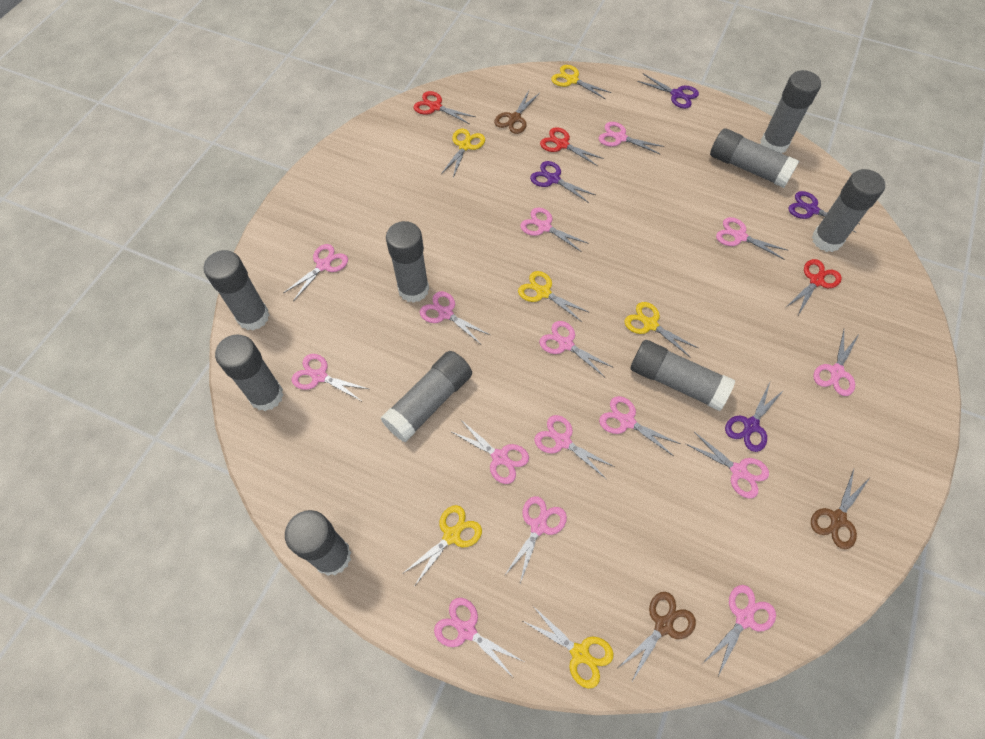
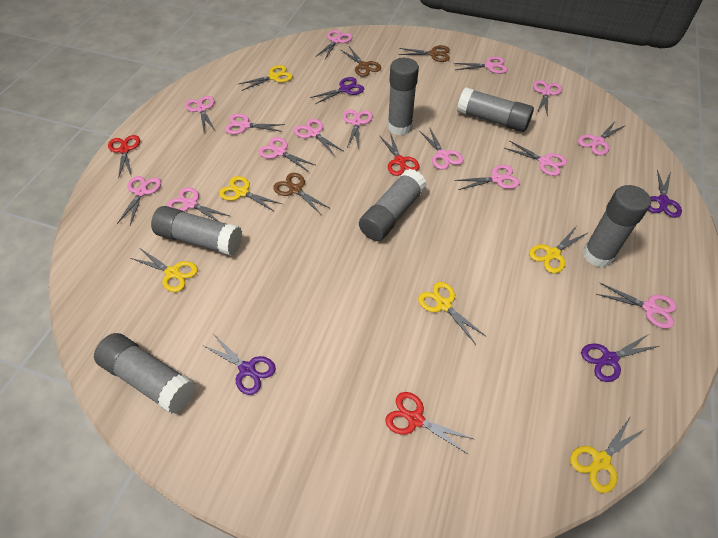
grey glue stick: [204,250,269,331] [215,334,284,411] [285,510,351,576] [381,351,472,442] [386,221,429,303] [631,340,736,411] [710,128,799,188] [760,70,821,154] [812,169,885,252] = 9 -> [94,333,195,414] [151,206,242,256] [359,169,427,241] [388,58,419,136] [457,87,534,132] [583,185,651,267] = 6

